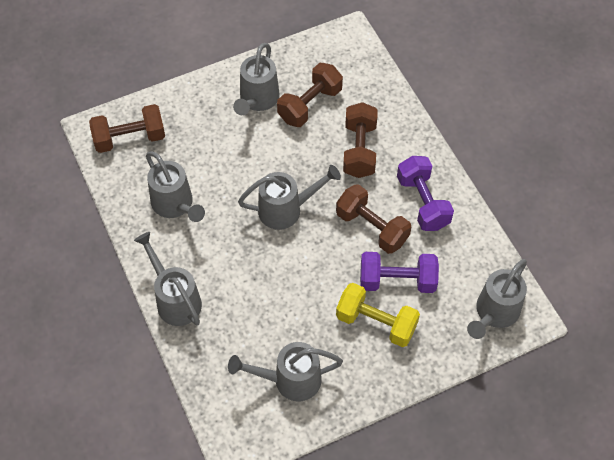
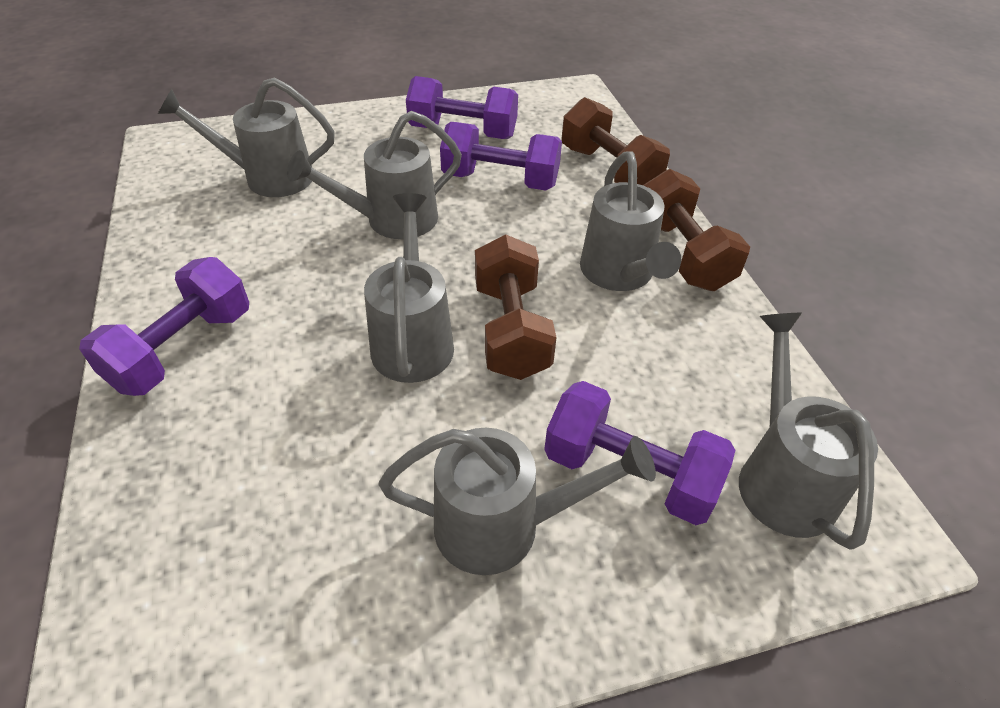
brown dumbbell: [89,104,165,153] [277,63,343,127] [336,184,411,254] [343,102,378,178] = 4 -> [475,235,557,380] [562,97,670,185] [643,169,750,291] = 3
purple dumbbell: [360,252,439,293] [397,156,454,231] = 2 -> [79,257,249,396] [406,76,518,139] [440,122,562,191] [544,381,735,525] = 4
yellow dumbbell: [336,283,420,347] = 1 -> none = 0

